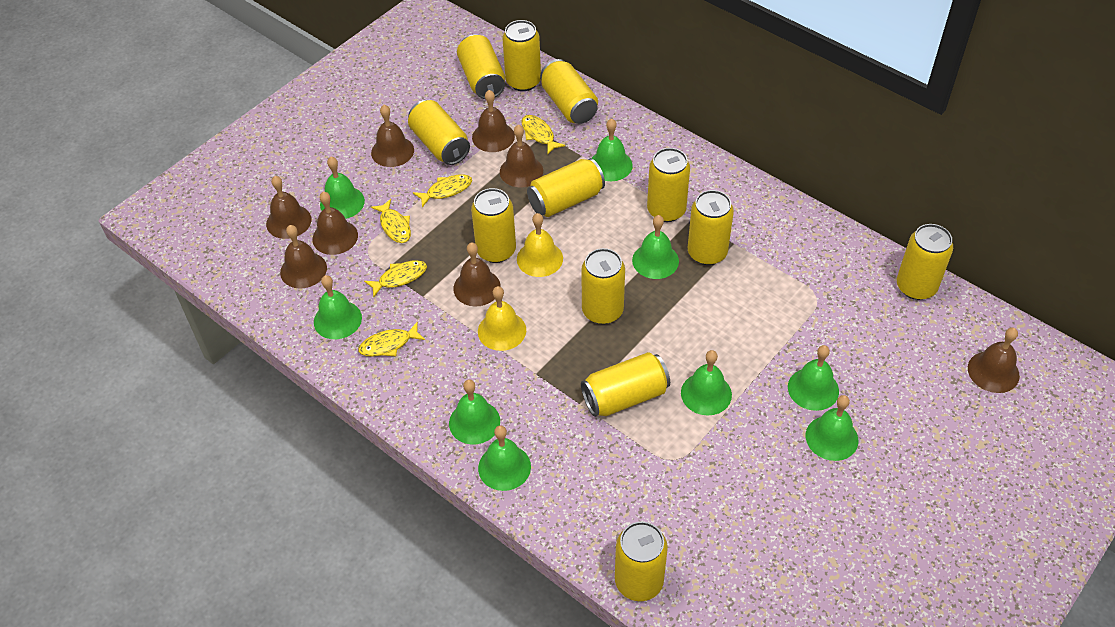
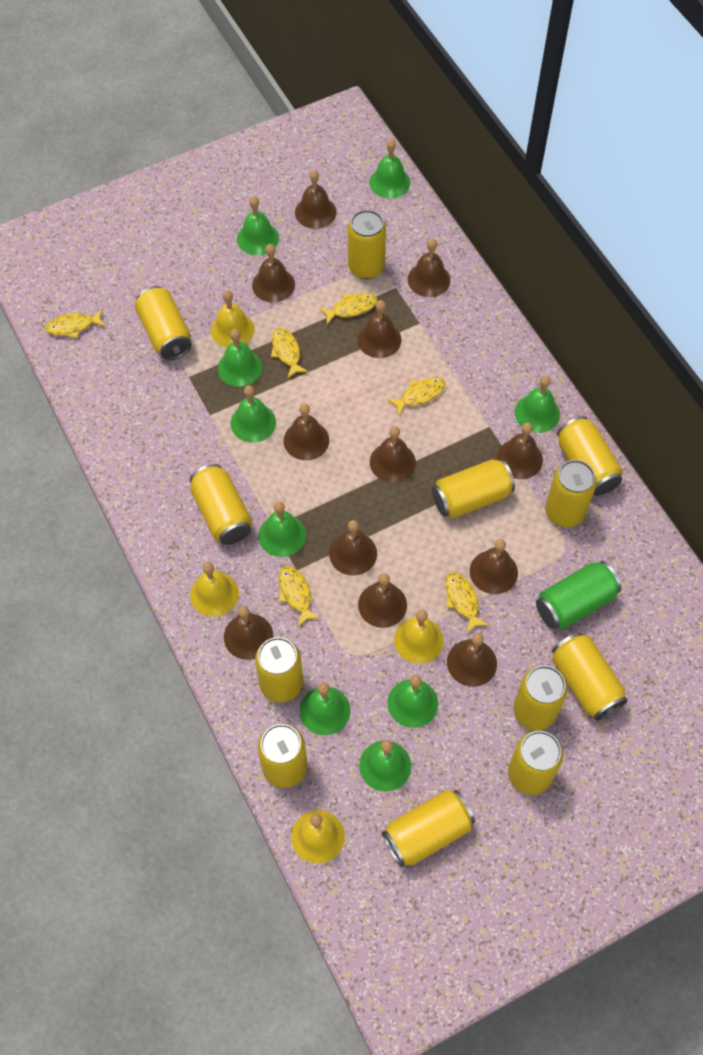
brown bell: [266,176,311,239] [280,225,327,289] [312,191,358,255] [371,105,414,167] [453,242,501,306] [472,90,515,152] [500,124,543,187] [968,328,1020,393] = 8 -> [224,606,273,660] [252,244,295,303] [284,404,329,460] [295,170,336,229] [329,520,377,576] [358,300,401,358] [358,573,407,628] [370,426,416,483] [408,239,450,297] [447,633,497,687] [470,539,518,594] [497,423,543,479] = 12
green can: none = 0 -> [536,561,621,630] = 1
yellow bell: [478,286,526,351] [517,213,563,277] = 2 -> [190,562,239,617] [211,290,255,348] [291,810,345,864] [394,610,444,664] = 4
yellow fish: [358,322,425,357] [364,260,427,297] [371,199,411,243] [413,174,472,207] [521,115,565,154] = 5 -> [45,309,106,338] [271,328,308,379] [279,566,320,627] [319,293,378,324] [387,377,446,415] [445,572,489,633] = 6

